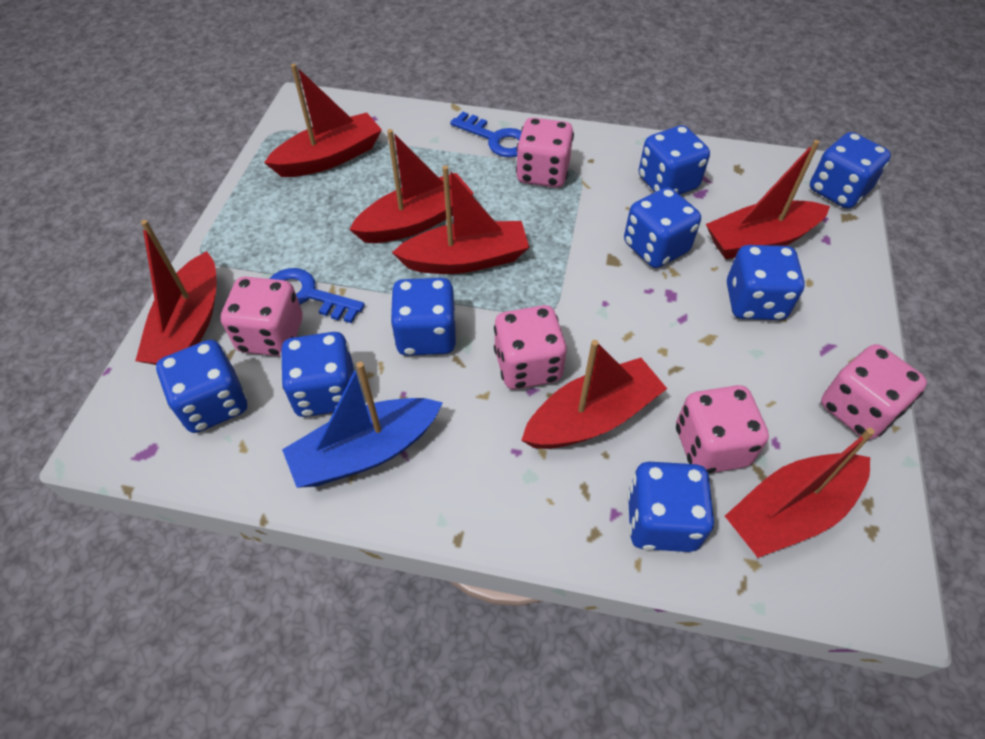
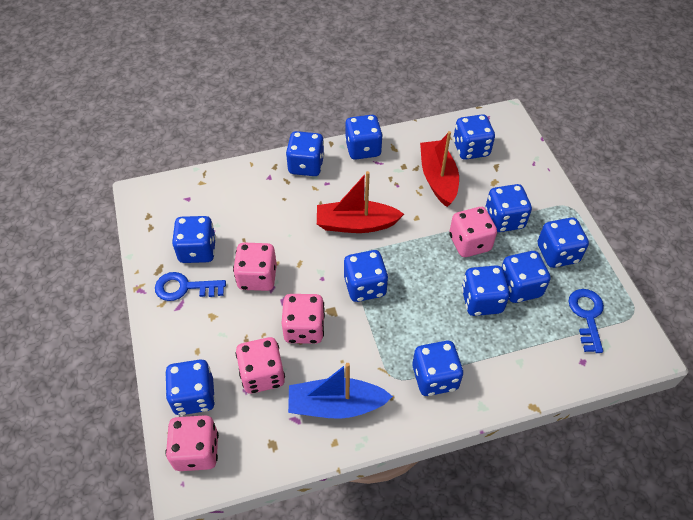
blue dice: [156,340,247,433] [280,332,354,417] [390,278,456,356] [624,187,701,268] [627,462,714,552] [639,125,710,195] [727,245,805,320] [810,132,891,209] = 8 -> [165,359,215,415] [172,216,216,263] [286,131,324,176] [344,250,388,302] [345,115,383,160] [413,341,464,396] [453,114,495,160] [461,265,510,316] [485,184,532,232] [502,251,551,303] [538,218,589,268] = 11
red boat: [135,220,217,365] [264,64,382,177] [349,129,474,243] [392,165,529,274] [521,340,667,449] [706,140,830,259] [725,428,875,558] = 7 -> [317,171,404,233] [420,131,459,207] = 2

